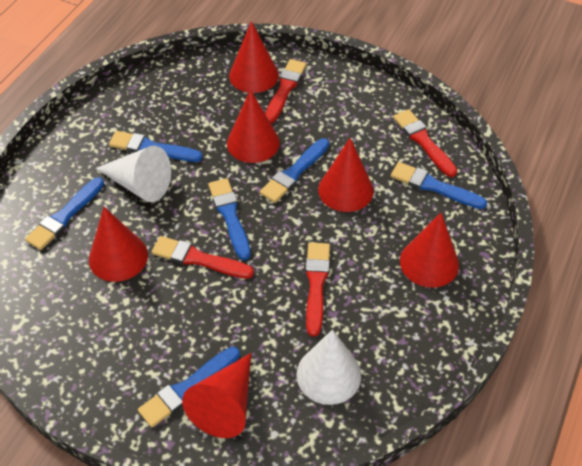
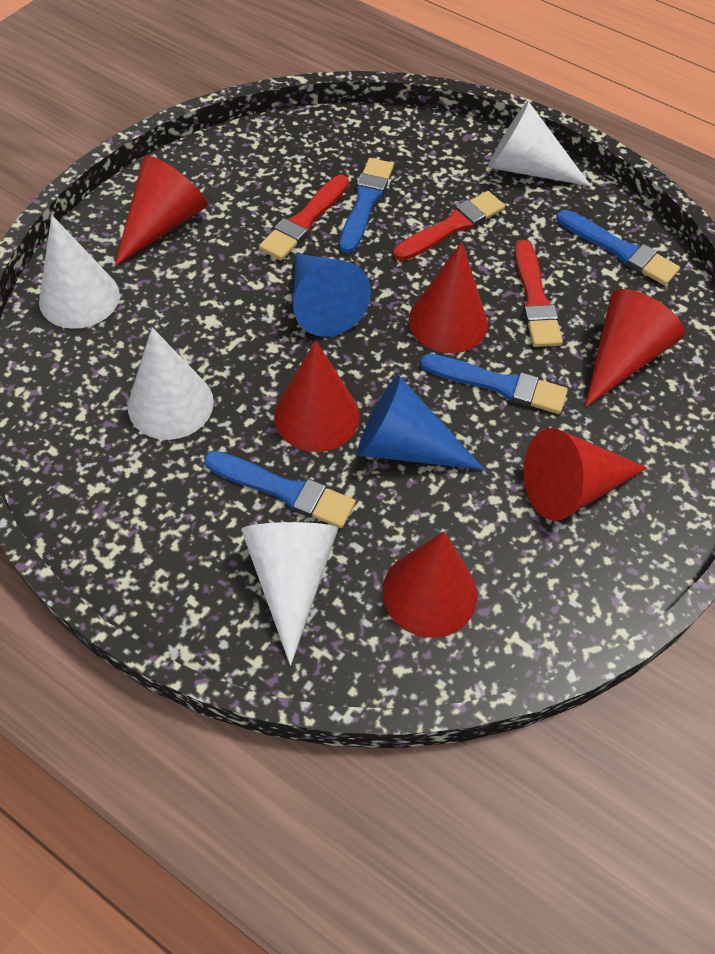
blue brush: [25,177,104,250] [109,131,203,162] [138,347,240,427] [208,178,251,260] [260,138,329,203] [391,162,487,209] = 6 -> [204,451,355,528] [340,158,394,253] [420,354,568,414] [557,210,680,285] = 4
blue cone: none = 0 -> [293,254,371,337] [357,375,485,470] = 2
red brush: [152,236,254,279] [265,59,307,123] [306,242,330,337] [393,109,457,177] = 4 -> [259,175,349,260] [394,191,505,261] [515,240,563,347] = 3
white cone: [95,146,171,202] [296,329,361,405] = 2 -> [39,215,120,329] [128,327,214,440] [241,522,338,665] [488,101,591,186] = 4

